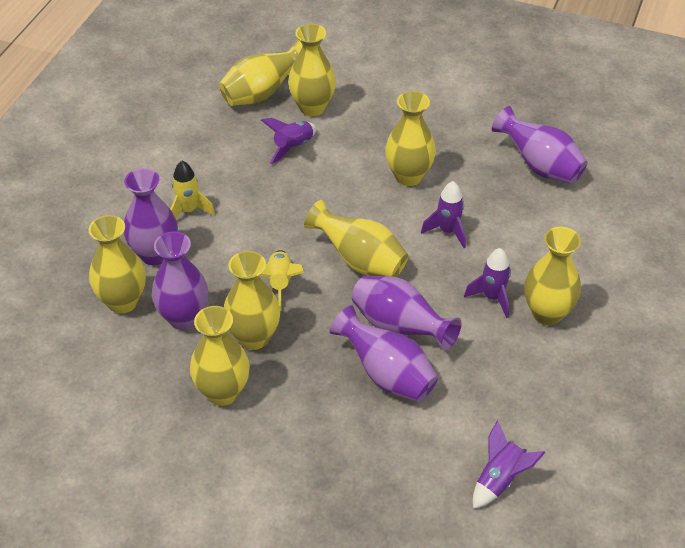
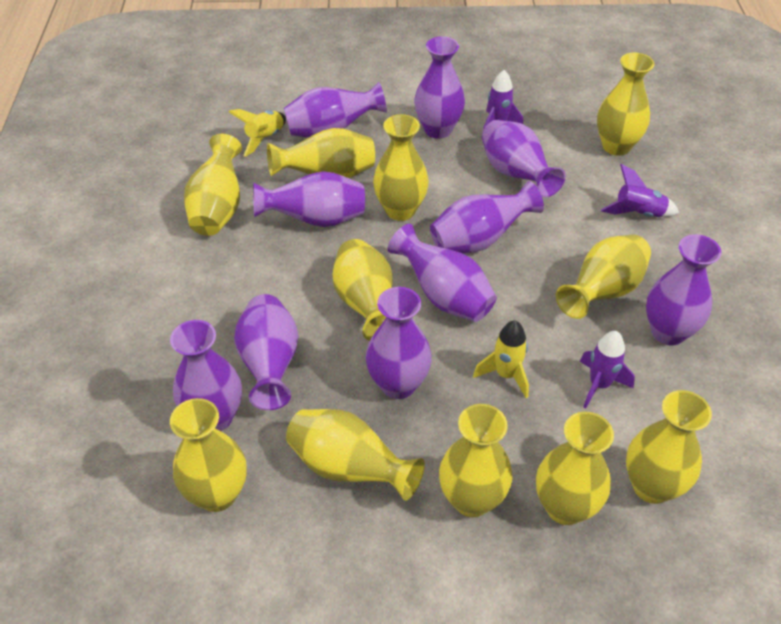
purple rocket: [261,118,317,164] [421,181,466,248] [464,248,511,318] [473,420,545,509] = 4 -> [483,70,523,130] [580,331,635,409] [601,164,679,217] = 3
purple vase: [124,168,178,265] [152,231,208,330] [330,305,438,402] [352,276,462,351] [492,106,588,184] = 5 -> [170,320,242,431] [234,294,298,410] [253,171,365,227] [284,82,387,138] [366,287,432,399] [387,224,497,322] [414,36,465,139] [430,181,544,253] [482,120,566,197] [646,234,721,346] = 10
yellow vase: [89,215,146,313] [190,306,250,406] [219,39,303,106] [224,251,280,350] [288,24,336,116] [304,200,408,277] [385,91,436,186] [524,227,581,325] = 8 -> [170,398,247,512] [184,134,242,236] [267,128,375,178] [286,409,425,501] [332,239,393,341] [373,114,429,221] [439,404,512,517] [536,412,614,525] [556,234,651,319] [597,52,655,156] [626,390,712,504] = 11

